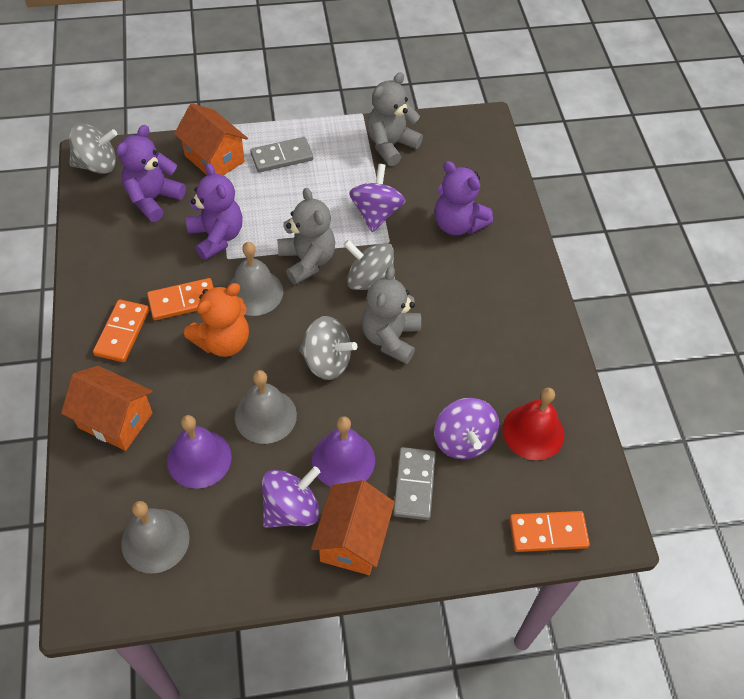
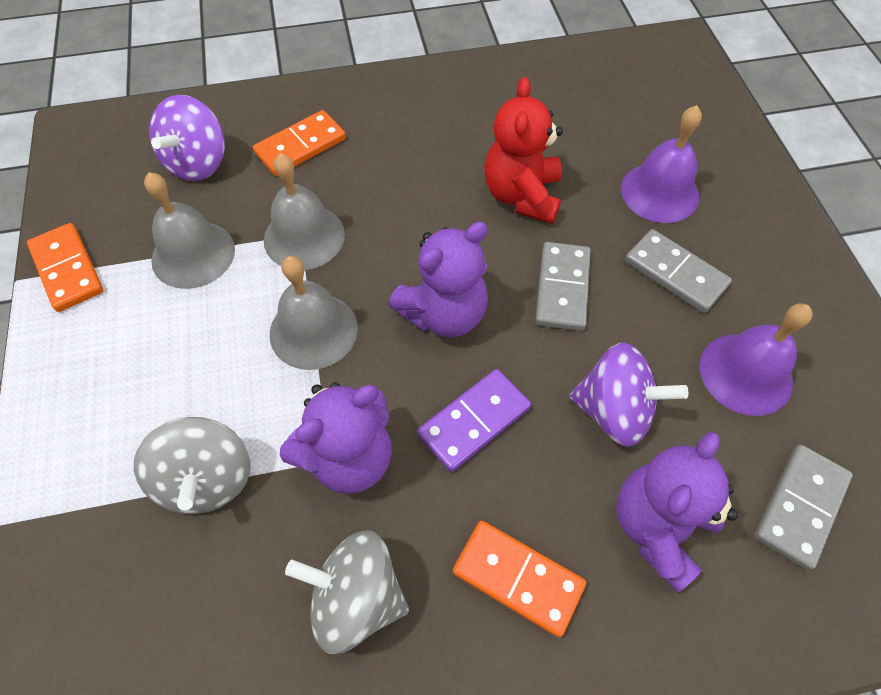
grey domino: [250,137,313,172] [393,447,436,520] = 2 -> [535,242,591,331] [625,229,732,313] [754,445,853,570] = 3
grey spinning top: [69,123,117,174] [299,316,357,380] [343,240,395,290] = 3 -> [134,417,251,514] [285,530,409,654] = 2
grey teddy bear: [277,188,335,285] [361,266,421,364] [367,72,423,166] = 3 -> none = 0
orange house: [61,366,153,451] [174,103,248,175] [311,480,395,575] = 3 -> none = 0
orange teddy bear: [184,283,249,357] = 1 -> none = 0
purple domino: none = 0 -> [417,369,531,472] = 1
purple spinning top: [262,466,320,528] [349,164,405,232] [434,398,499,459] = 3 -> [149,95,225,181] [569,342,688,447] = 2
red bell: [502,388,564,460] = 1 -> none = 0
red teddy bear: none = 0 -> [484,77,563,224] = 1

